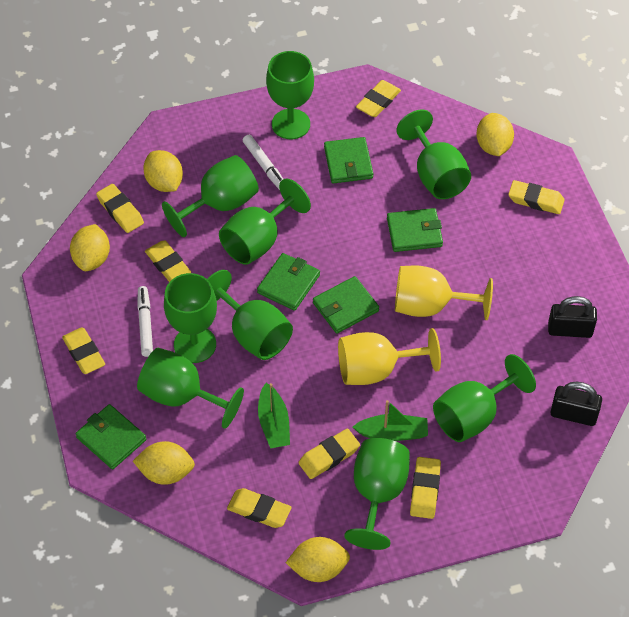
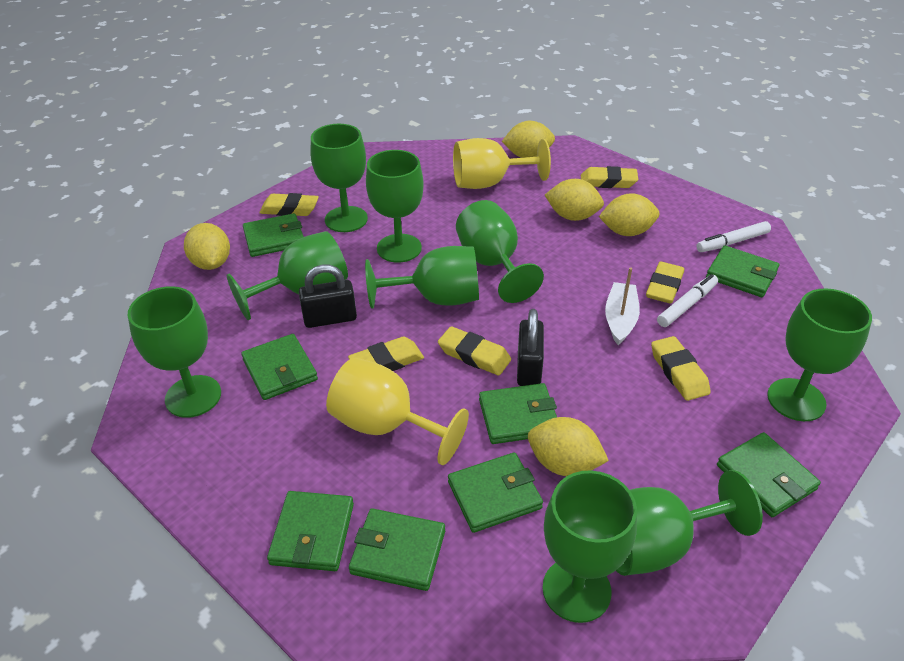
green boat: [258,383,290,448] [353,400,428,441] = 2 -> none = 0
green wallet: [76,404,147,469] [257,253,320,311] [313,276,379,334] [324,137,373,184] [387,208,443,252] = 5 -> [241,334,318,400] [243,213,304,257] [267,491,354,571] [349,508,445,591] [448,452,543,533] [479,383,557,444] [706,245,779,297] [717,432,821,517] = 8
white boat: none = 0 -> [605,268,640,345] = 1
yellow eraser: [62,328,105,374] [96,184,144,233] [145,241,191,282] [227,488,292,528] [298,429,360,479] [356,80,401,117] [410,457,441,519] [508,180,565,214] = 8 -> [259,193,319,216] [348,337,424,371] [438,326,511,376] [581,166,638,188] [646,262,684,304] [651,336,711,401] = 6

